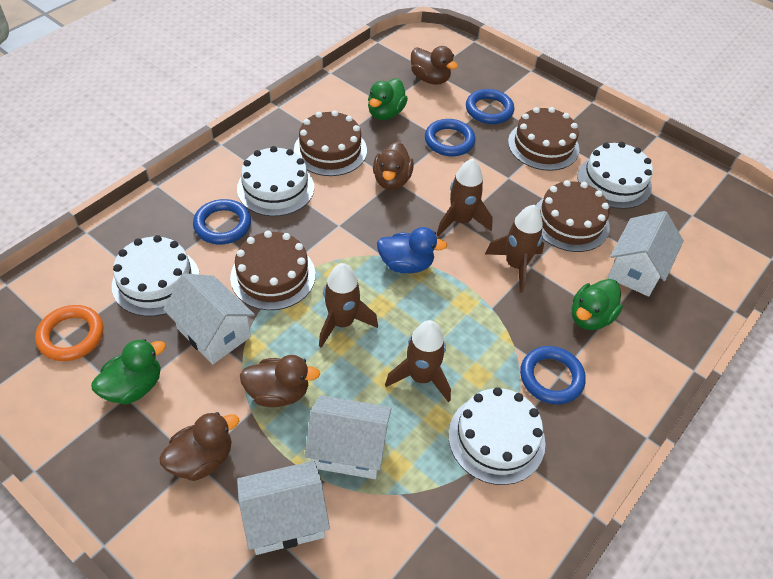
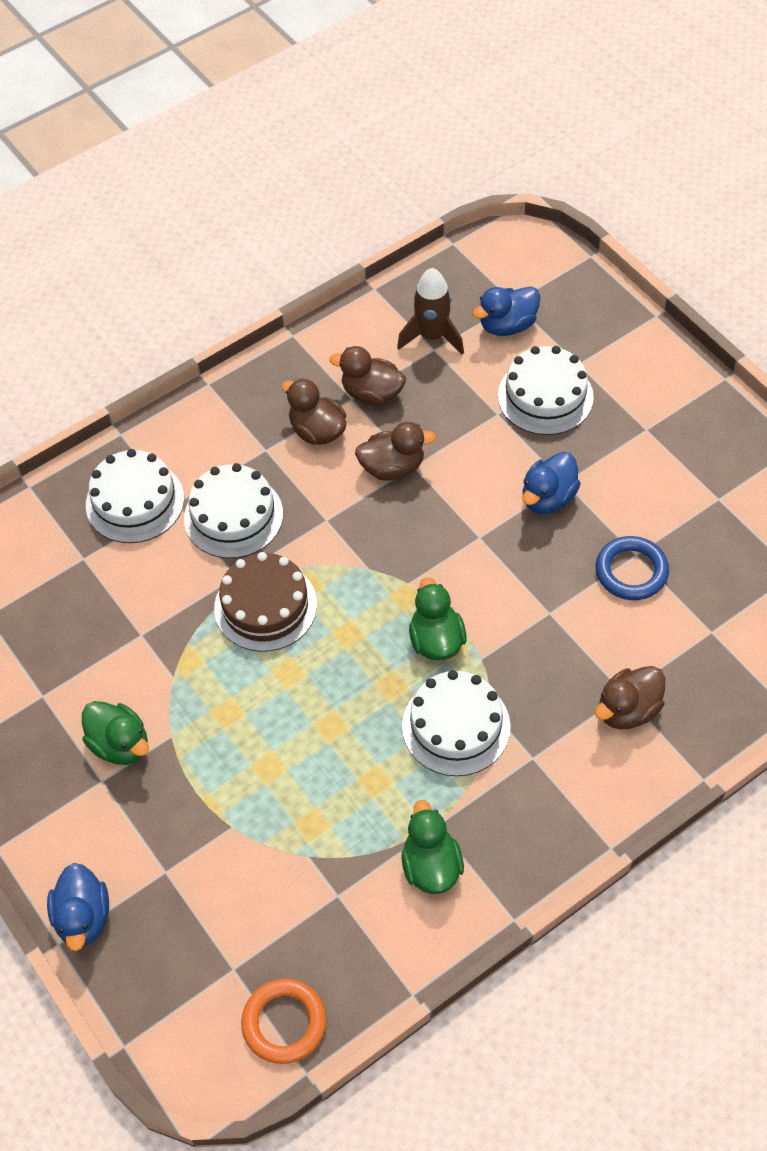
blue duck: [377,227,447,273] = 1 -> [47,863,109,951] [472,286,540,336] [522,452,581,514] = 3
blue ring: [193,199,251,244] [425,119,476,156] [466,89,514,124] [520,346,586,404] = 4 -> [596,536,669,600] = 1
brown cake: [230,231,315,310] [294,110,367,176] [508,107,579,171] [536,180,610,252] = 4 -> [214,552,317,652] = 1
brown rocket: [319,263,378,348] [385,320,451,403] [437,159,493,236] [485,205,544,293] = 4 -> [397,268,464,355] = 1
white house: [163,274,255,364] [237,461,330,555] [305,395,392,479] [607,211,684,297] = 4 -> none = 0

